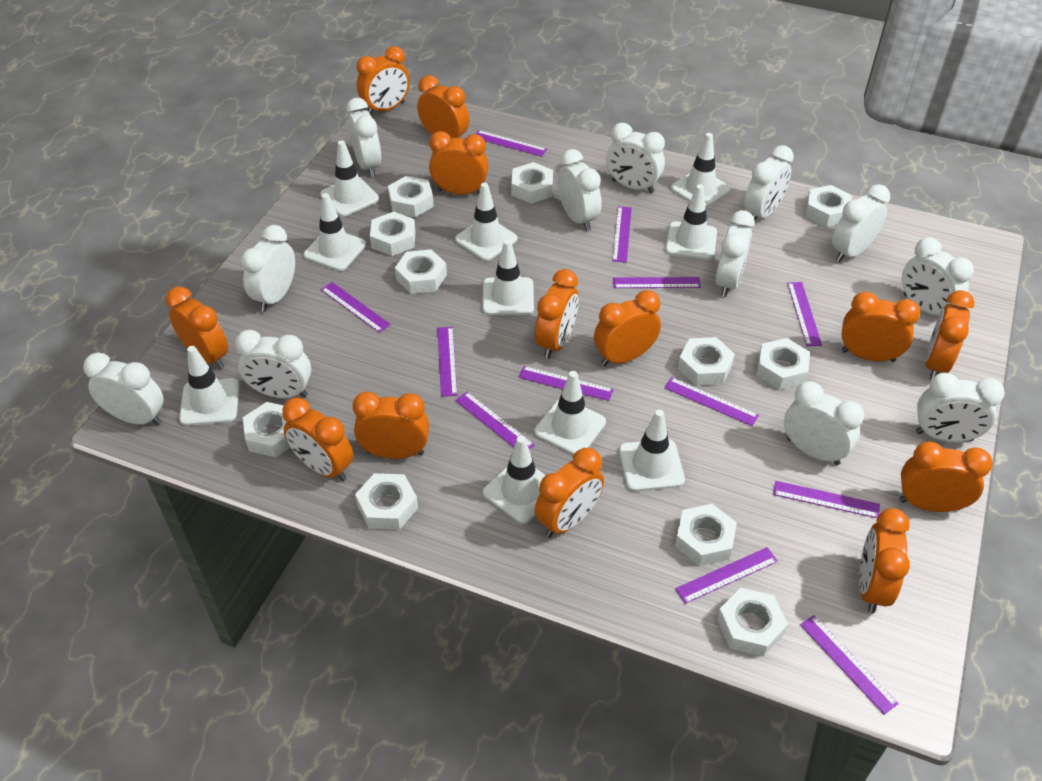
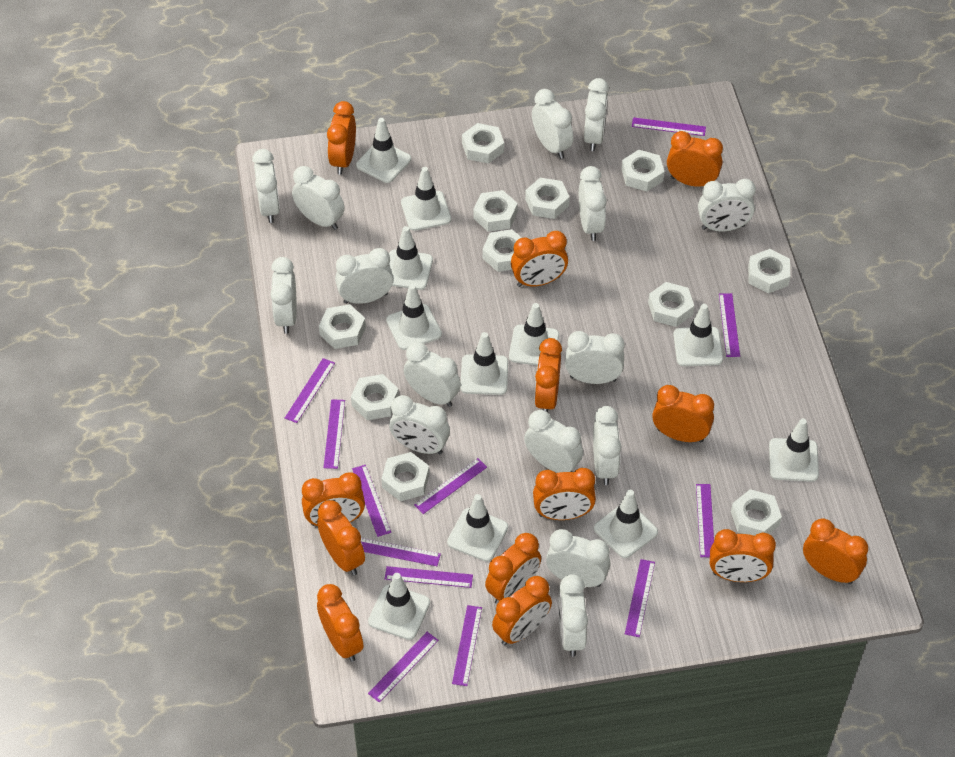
white clock: [83,353,164,425] [235,330,311,398] [241,225,295,312] [346,98,381,177] [557,149,602,231] [606,123,665,193] [716,210,755,297] [744,145,794,220] [784,381,864,465] [832,184,890,262] [902,237,974,315] [916,373,1005,442] = 12 -> [252,149,280,223] [270,257,297,334] [292,166,344,230] [335,248,393,304] [389,395,450,455] [404,342,461,407] [524,410,583,473] [532,89,573,159] [546,529,610,587] [558,574,588,657] [565,331,625,384] [579,166,607,241] [584,78,609,151] [593,406,621,485] [698,179,756,231] = 15
white traffic cone: [179,346,240,426] [304,193,366,271] [320,140,379,216] [455,183,518,261] [483,240,534,315] [483,436,546,524] [535,371,606,455] [619,410,685,491] [665,184,717,260] [671,133,731,208] = 10 -> [356,118,411,183] [368,573,430,640] [386,284,442,350] [389,226,433,290] [401,167,451,231] [447,494,508,562] [460,332,508,395] [509,303,559,365] [594,490,658,558] [673,304,723,366] [769,418,819,482] = 11

